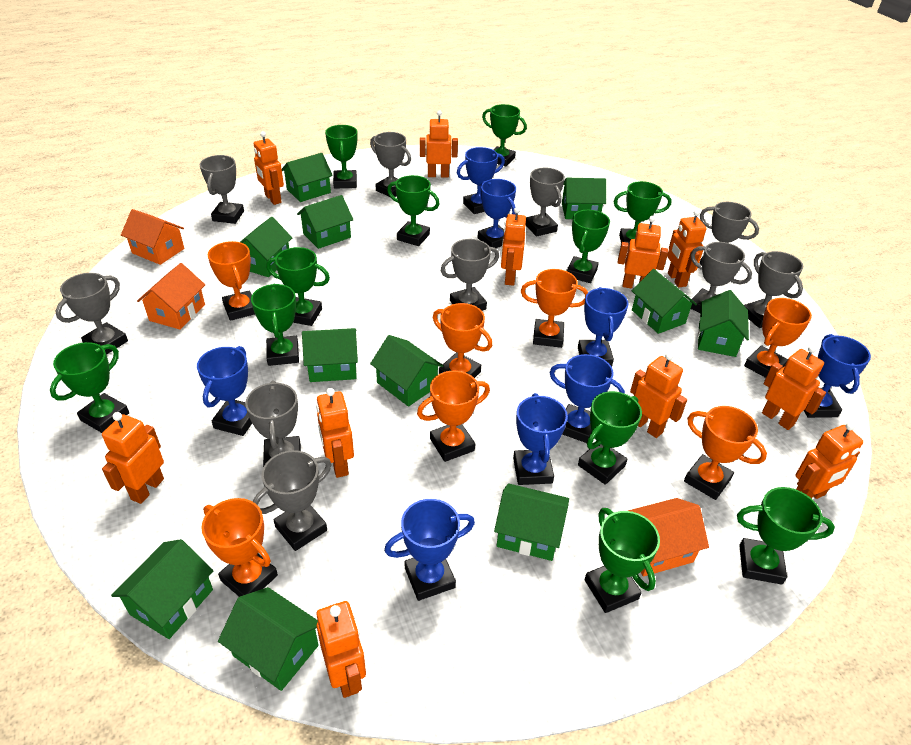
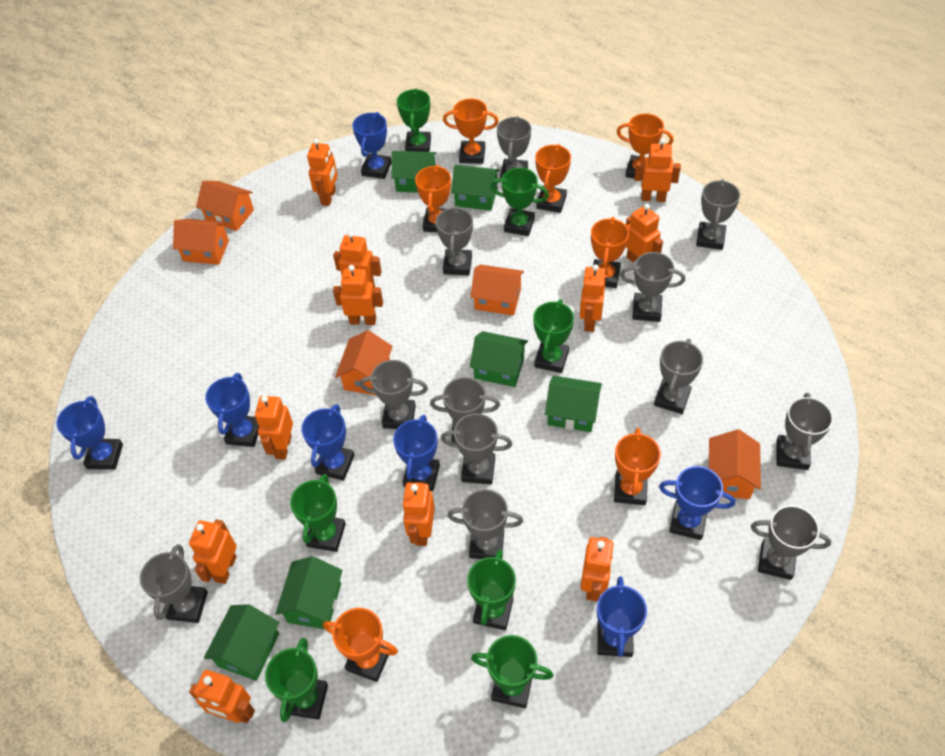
blue trophy: [197,346,252,436] [384,499,475,601] [457,147,505,214] [477,179,516,248] [513,393,568,485] [549,354,625,443] [578,287,629,367] [804,334,871,418] = 8 -> [57,396,123,470] [205,373,259,447] [302,404,354,481] [352,112,392,179] [393,415,440,491] [597,576,647,657] [659,466,735,540] = 7
green house: [111,539,214,639] [218,587,319,691] [240,217,292,277] [282,153,333,202] [297,195,353,249] [302,328,358,382] [370,335,443,407] [494,483,569,561] [562,178,606,219] [632,269,697,334] [698,290,749,357] = 11 -> [204,604,279,681] [275,556,343,629] [391,151,437,193] [451,165,500,211] [470,331,528,387] [545,376,602,432] = 6
green trophy: [50,342,129,433] [251,284,299,366] [266,247,330,326] [325,125,358,188] [387,175,440,246] [482,104,527,166] [567,210,610,283] [578,391,642,485] [585,508,660,613] [613,181,672,248] [737,487,835,585] = 11 -> [265,638,328,722] [290,474,346,552] [397,88,431,152] [467,550,516,630] [471,635,553,708] [491,168,549,236] [533,299,574,373] = 7
grey trophy: [55,273,128,355] [200,155,244,224] [245,380,301,467] [252,450,331,551] [370,132,411,197] [441,239,499,311] [526,168,565,237] [690,242,752,313] [699,202,759,265] [744,251,803,328] = 10 -> [140,544,208,623] [359,360,428,429] [430,377,500,443] [436,206,473,275] [441,413,512,484] [447,489,523,559] [497,116,531,178] [620,252,685,322] [654,339,703,414] [696,179,740,250] [751,505,831,580] [776,393,833,470] = 12
orange house: [121,209,184,265] [137,263,205,330] [628,498,709,577] = 3 -> [173,219,229,265] [196,181,254,231] [335,330,393,395] [470,265,524,316] [709,429,761,499] = 5

